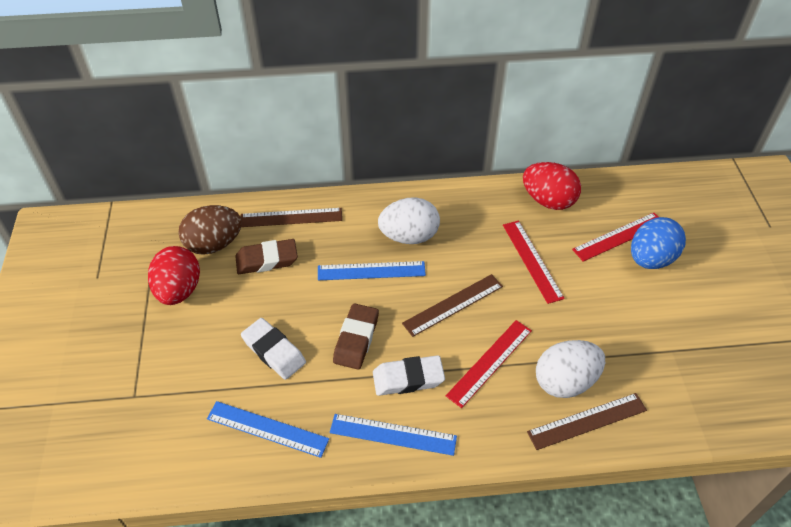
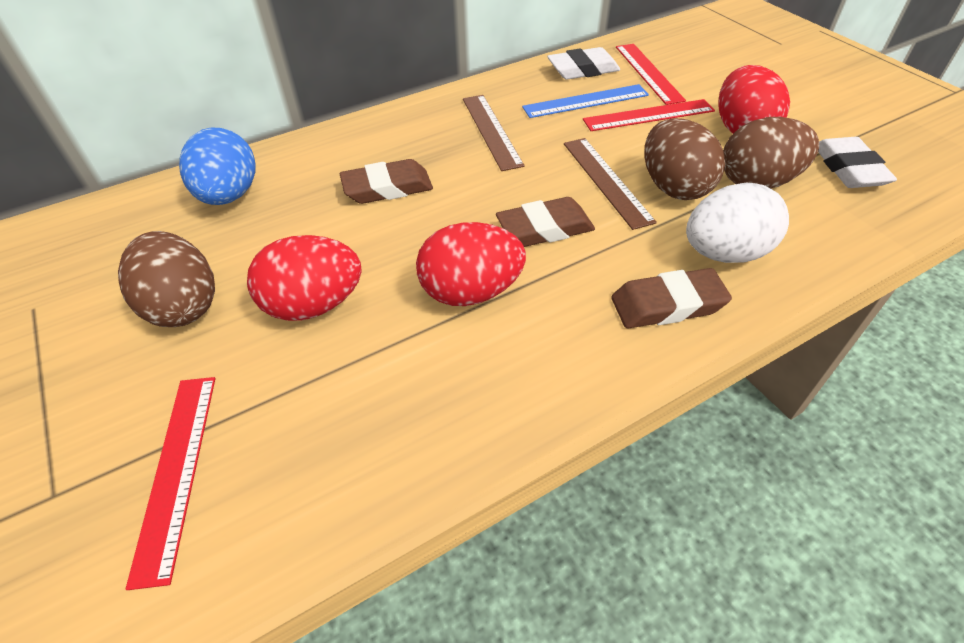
blue ruler: [207,401,329,458] [318,261,426,280] [330,414,457,456] = 3 -> [522,84,649,118] = 1
brown egg: [178,205,242,255] = 1 -> [118,231,215,327] [645,118,725,200] [723,117,819,188] = 3
brown eraser: [235,239,298,274] [333,303,379,369] = 2 -> [340,159,433,204] [496,197,595,247] [611,268,732,328] = 3
brown ruler: [241,208,342,227] [402,274,503,337] [527,393,647,450] = 3 -> [463,95,525,171] [564,138,657,230] = 2
red egg: [148,246,200,305] [523,162,581,210] = 2 -> [247,235,362,321] [416,222,526,306] [718,65,790,133] = 3
white egg: [378,197,440,244] [536,340,605,398] = 2 -> [686,182,789,263] = 1

